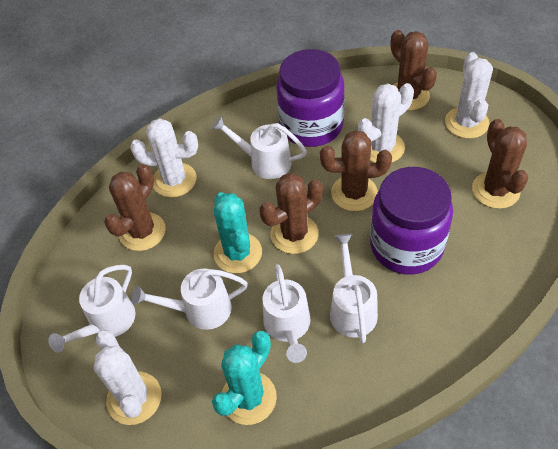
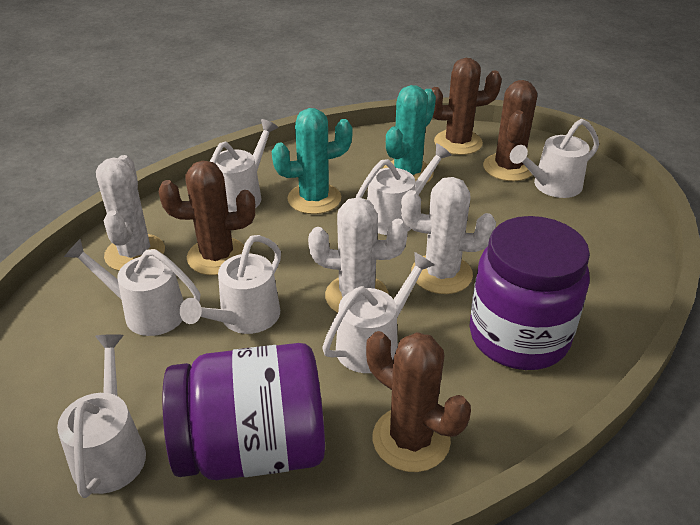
brown cactus: [104,164,166,251] [259,173,323,254] [320,130,392,211] [391,30,437,110] [472,119,528,209] = 5 -> [159,161,255,275] [366,331,471,472] [431,58,502,155] [483,80,537,181] = 4
white cactus: [94,330,162,425] [130,118,198,197] [358,83,414,163] [445,52,493,139] = 4 -> [96,155,165,271] [308,197,408,313] [401,177,496,294] = 3
white watering can: [48,265,136,353] [132,268,248,330] [212,116,307,179] [262,264,310,363] [330,234,378,343] = 5 -> [57,334,146,498] [64,239,200,336] [180,235,281,334] [210,119,278,212] [322,252,434,373] [355,143,452,235] [510,119,599,198] = 7

